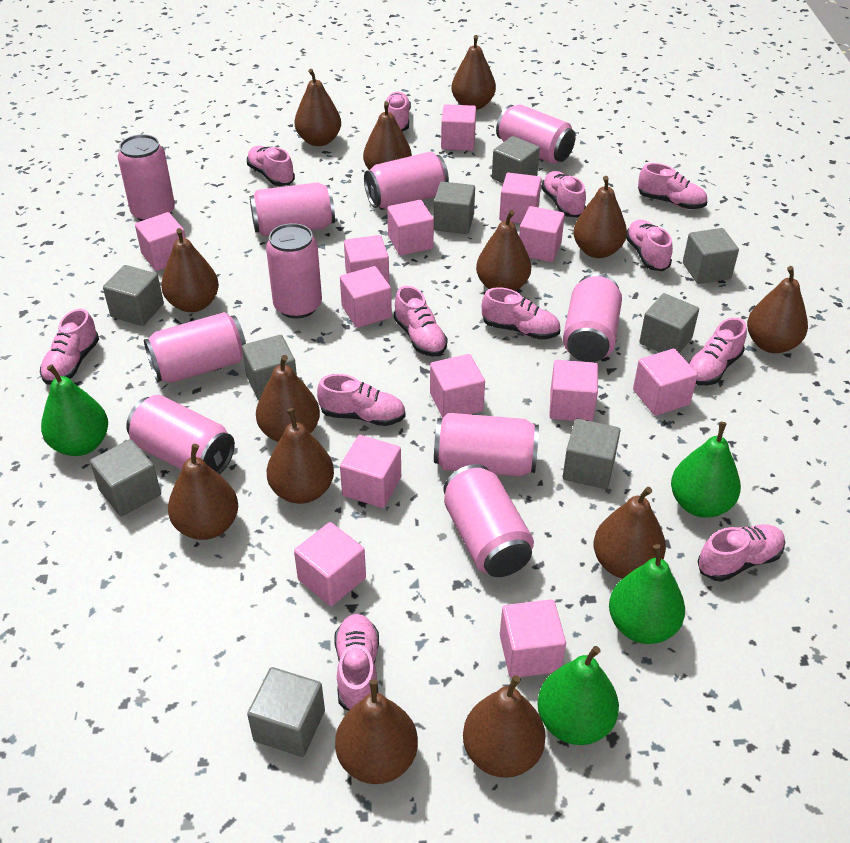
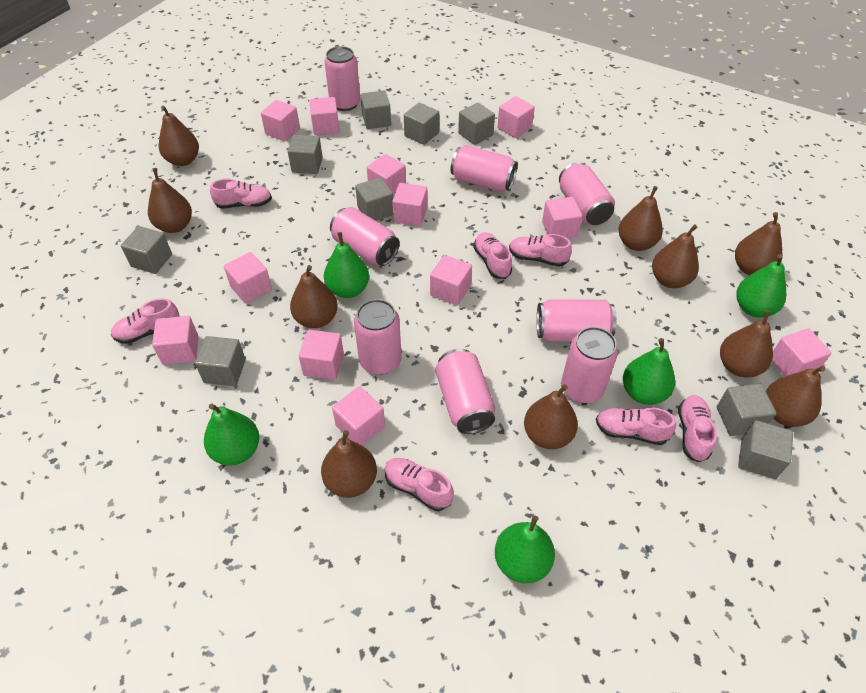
brown pear: [161,228,219,312] [168,444,238,540] [256,355,320,442] [267,408,334,504] [295,69,341,146] [335,679,418,784] [363,101,412,170] [451,35,496,110] [463,675,546,778] [476,210,531,291] [573,176,627,258] [593,487,666,579] [747,266,808,353] = 13 -> [148,168,192,233] [159,105,199,166] [290,265,338,328] [321,430,377,498] [524,384,578,449] [618,186,663,251] [652,224,699,288] [720,310,773,378] [735,212,782,275] [766,366,826,427] = 10
green pear: [41,364,108,456] [537,646,619,745] [609,544,685,644] [671,422,741,518] = 4 -> [204,404,259,466] [324,232,369,298] [495,515,555,583] [623,338,675,405] [736,254,786,317] = 5
pink can: [118,134,175,221] [126,395,235,475] [144,312,246,383] [250,182,335,236] [266,223,322,319] [364,152,449,209] [434,413,539,477] [443,464,534,577] [496,105,576,164] [563,274,622,362] = 10 -> [324,46,360,111] [330,207,400,266] [354,299,402,375] [435,349,495,434] [451,145,518,191] [536,299,617,342] [559,162,615,225] [561,327,618,403] = 8
pink cube: [135,212,186,271] [294,522,366,606] [340,266,392,328] [340,435,401,508] [344,235,389,284] [387,200,434,255] [430,354,485,418] [441,104,476,151] [499,173,542,223] [500,599,566,678] [519,206,565,262] [549,360,598,421] [633,349,698,416] = 13 -> [152,316,199,365] [224,252,272,304] [261,100,300,141] [299,330,344,380] [309,97,340,135] [332,386,385,445] [367,154,406,196] [392,183,427,226] [430,255,472,306] [497,96,535,138] [542,197,583,239] [772,328,832,377] = 12
pink shoe: [40,309,99,384] [247,146,295,186] [317,374,405,426] [334,614,379,711] [384,91,411,131] [394,286,448,356] [482,287,560,340] [541,171,586,217] [626,220,673,271] [638,163,707,209] [688,318,747,385] [698,524,785,582] = 12 -> [111,298,180,344] [210,179,272,209] [385,458,454,511] [473,232,512,279] [509,234,572,267] [596,408,676,445] [678,395,717,462] = 7

